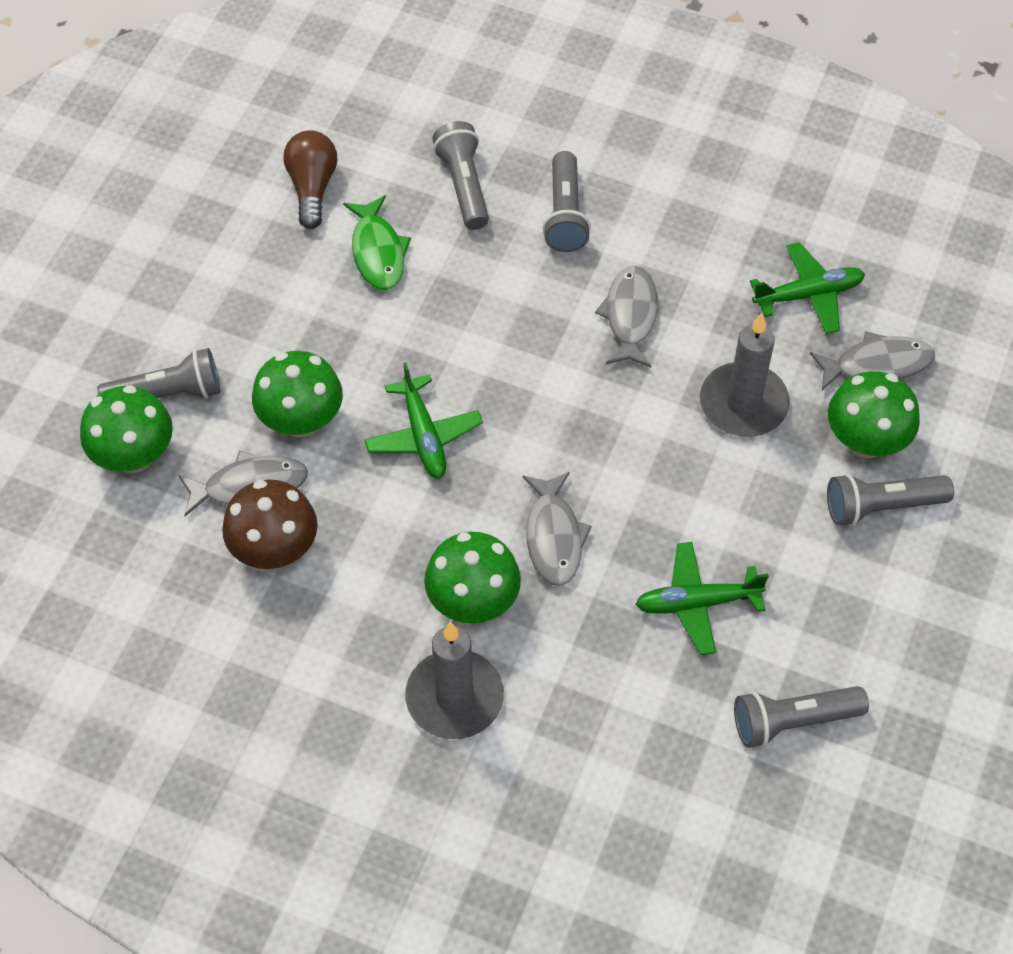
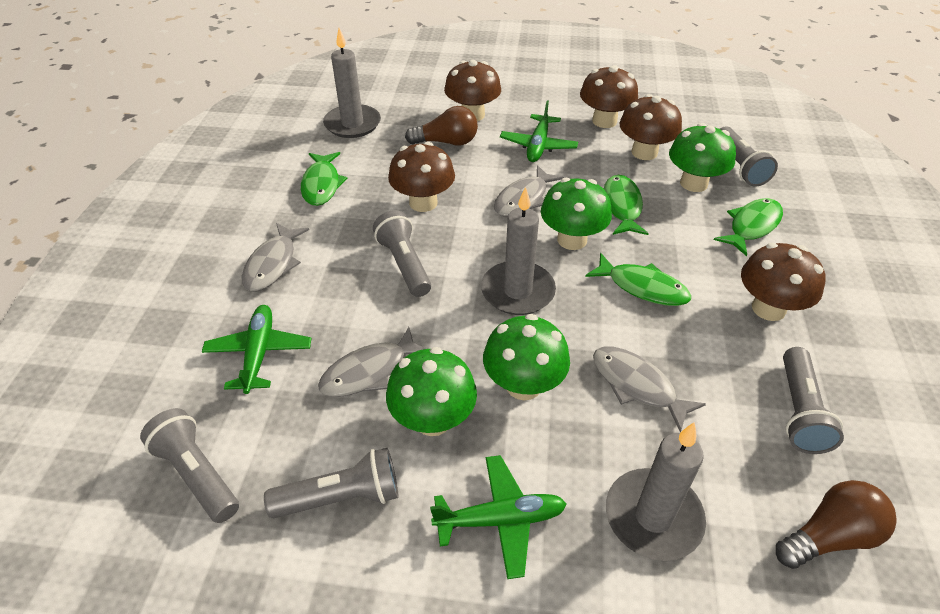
brown light bulb: [283,130,337,229] = 1 -> [405,106,478,146] [776,480,897,569] = 2
brown mushroom: [222,480,318,569] = 1 -> [388,142,455,212] [444,60,501,121] [580,65,638,128] [620,94,682,160] [741,243,826,321] = 5
green fish: [343,195,411,290] = 1 -> [301,152,348,206] [585,253,691,306] [604,175,649,235] [714,198,783,256] = 4
grey candle: [405,622,504,739] [700,313,790,437] = 2 -> [323,28,381,138] [481,187,556,315] [606,422,706,561] = 3

